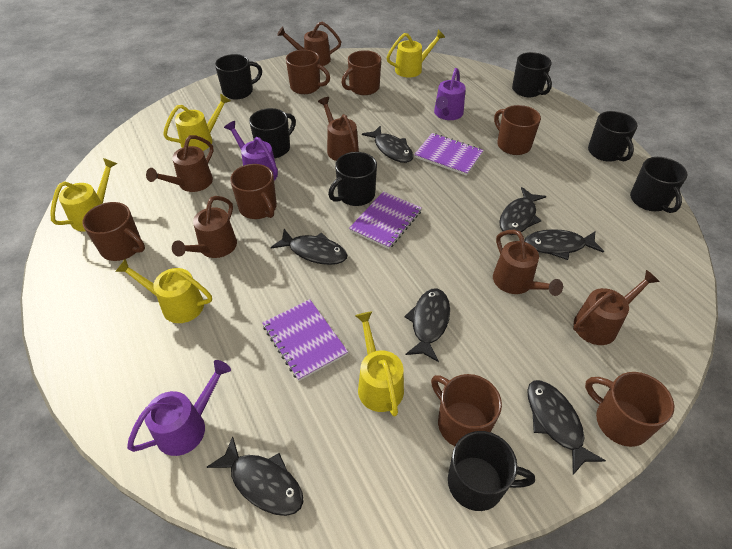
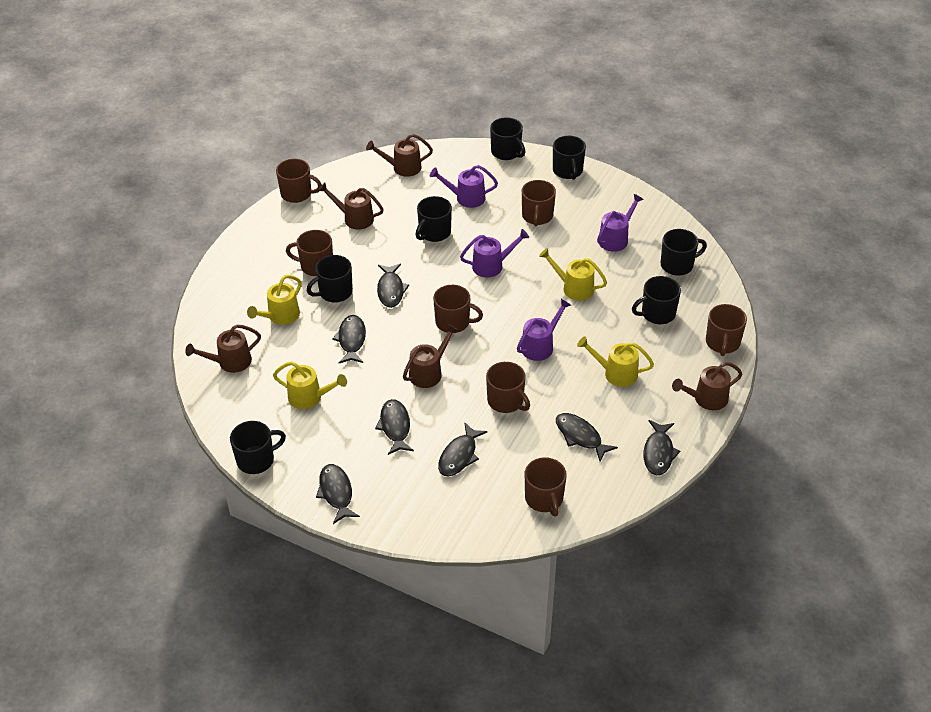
brown watering can: [146,135,213,192] [172,196,237,258] [277,22,341,66] [318,97,359,161] [493,230,563,296] [573,270,660,345] = 6 -> [185,324,261,373] [318,182,384,229] [366,134,433,177] [403,324,459,388] [672,362,743,410] = 5
purple notebook: [262,299,348,381] [349,191,422,249] [414,133,484,176] = 3 -> none = 0
purple watering can: [127,360,231,456] [224,121,278,180] [434,68,466,120] = 3 -> [430,165,498,208] [460,229,529,277] [517,299,571,361] [597,194,644,252] = 4
yellow watering can: [50,158,117,231] [115,258,212,323] [163,94,230,151] [355,311,404,417] [387,30,445,78] = 5 -> [247,275,302,325] [273,362,347,409] [539,248,607,301] [577,337,654,387] = 4

